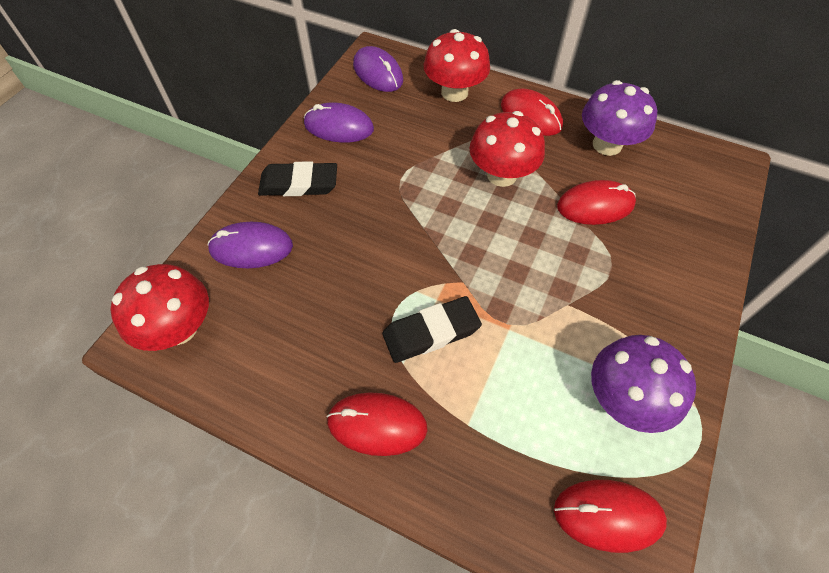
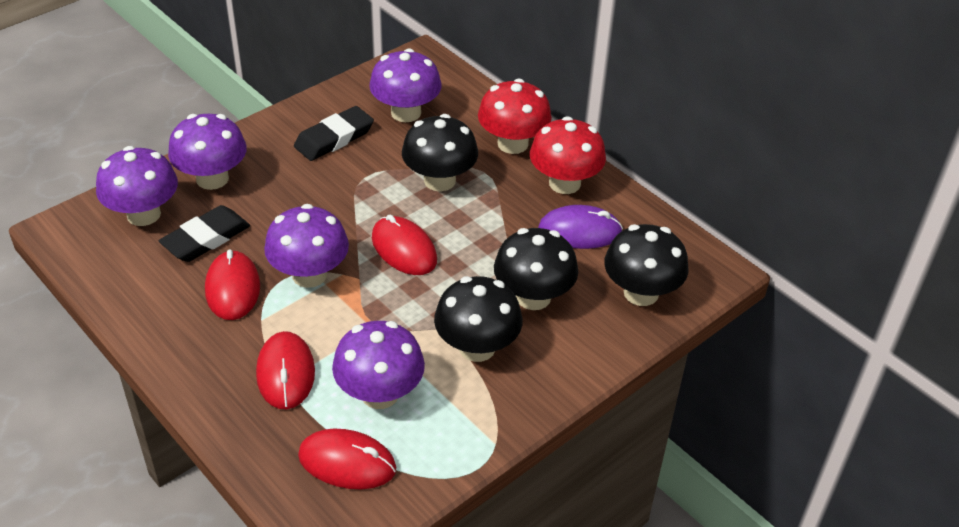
black mushroom: none = 0 -> [402,114,478,191] [434,276,522,362] [494,228,578,310] [604,224,689,306] = 4
purple mouse: [207,222,293,268] [304,102,374,143] [353,46,403,92] = 3 -> [538,205,623,249] = 1
purple mushroom: [582,80,658,156] [591,335,696,433] = 2 -> [96,146,178,226] [168,114,247,190] [264,204,349,288] [332,321,425,409] [369,48,441,122] = 5
red mushroom: [110,264,209,351] [424,29,490,102] [469,111,545,187] = 3 -> [478,79,552,154] [530,116,606,194] = 2

